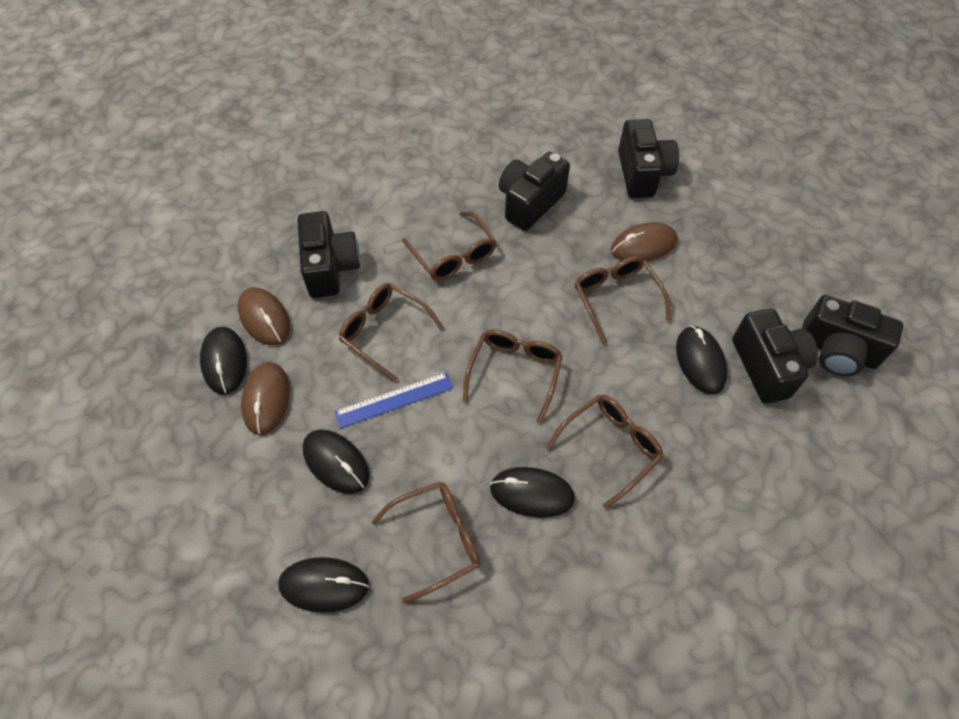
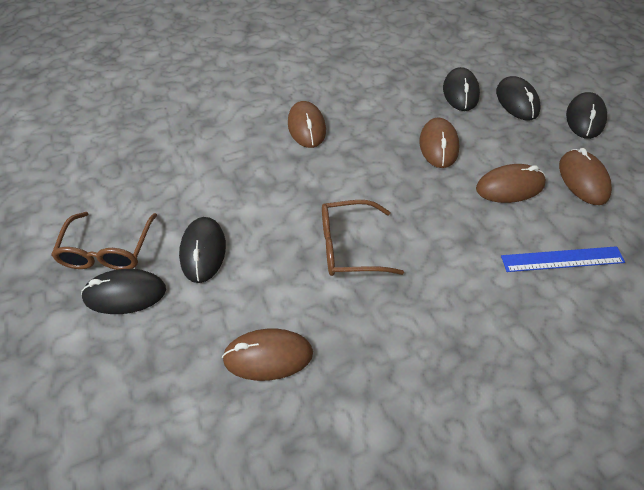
black camera: [298,211,360,298] [499,152,570,231] [618,119,679,198] [732,309,818,404] [802,295,903,376] = 5 -> none = 0
brown glasses: [339,283,443,381] [371,481,480,604] [402,211,497,281] [463,330,563,423] [546,395,664,509] [574,256,671,344] = 6 -> [51,212,157,270] [322,200,404,276] = 2
brown mouse: [238,287,290,345] [241,362,290,435] [611,222,678,262] = 3 -> [222,329,313,381] [288,101,326,148] [420,118,459,168] [476,164,546,203] [559,148,612,205] = 5

